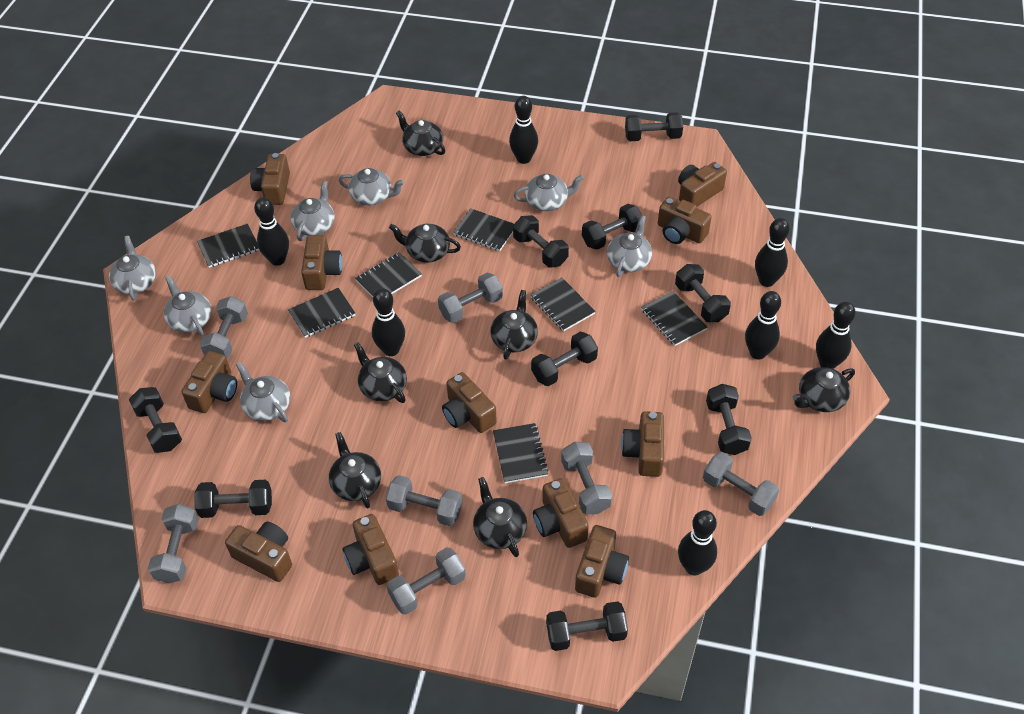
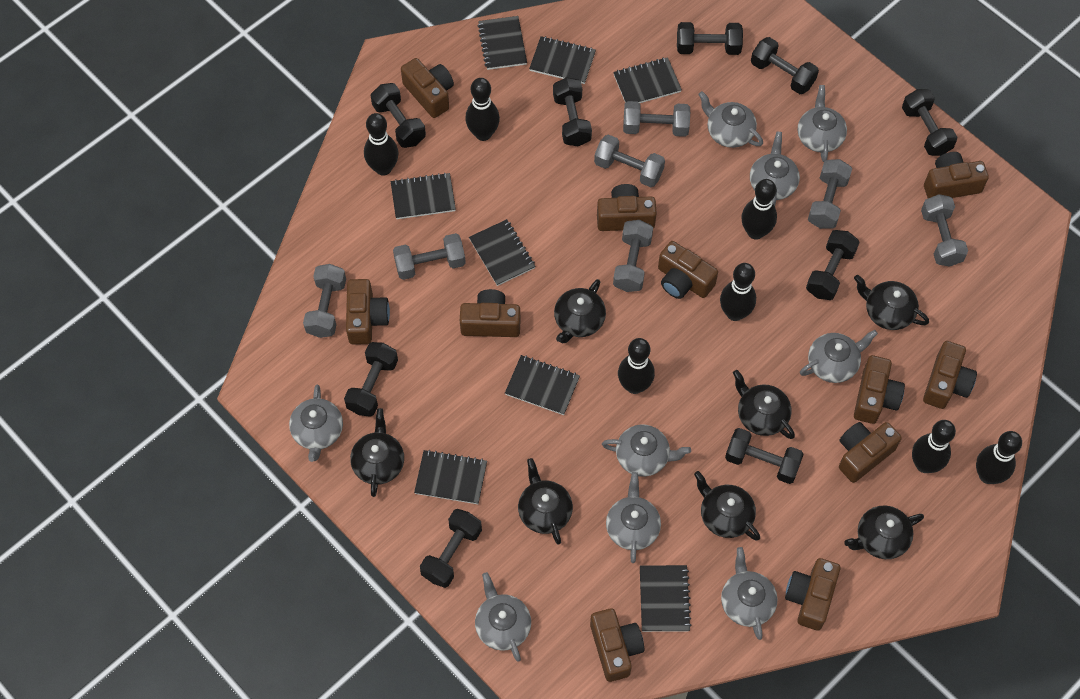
black notebook: [197,224,259,268] [288,288,355,338] [355,252,422,297] [453,208,514,251] [493,423,548,483] [531,277,596,331] [641,291,707,346] = 7 -> [391,173,456,219] [414,450,487,504] [469,219,535,286] [478,16,527,70] [505,355,580,415] [529,36,596,84] [613,57,682,103] [640,565,692,632] = 8
grey teapot: [109,236,156,301] [164,275,212,335] [236,362,290,422] [290,181,335,241] [338,168,405,205] [514,174,584,211] [607,215,652,277] = 7 -> [289,385,343,462] [475,572,531,662] [602,425,691,477] [606,472,661,563] [698,91,763,148] [721,547,778,640] [750,131,800,206] [798,85,847,162] [800,330,878,383] = 9

